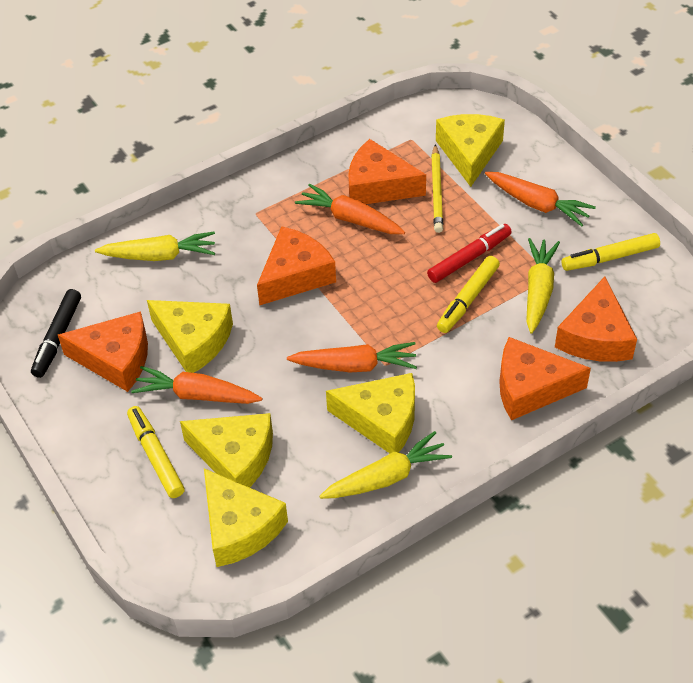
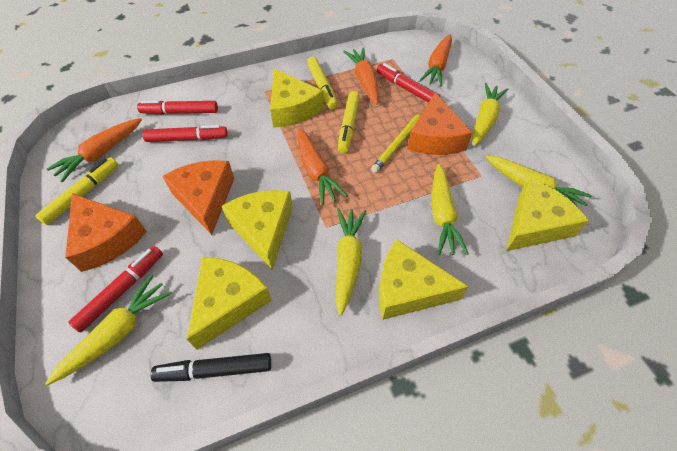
orange cheese: [58,311,148,392] [257,226,336,306] [348,139,426,204] [499,337,591,421] [555,276,637,362] = 5 -> [65,193,147,272] [162,160,234,235] [407,92,473,155] = 3
red marker: [427,224,512,283] = 1 -> [68,246,163,333] [137,100,218,115] [142,125,228,142] [377,63,441,103] = 4
yellow carrot: [95,232,215,261] [320,431,452,499] [526,238,560,334] = 3 -> [45,275,172,385] [336,208,366,316] [431,164,469,255] [472,83,508,146] [485,155,592,209] = 5

